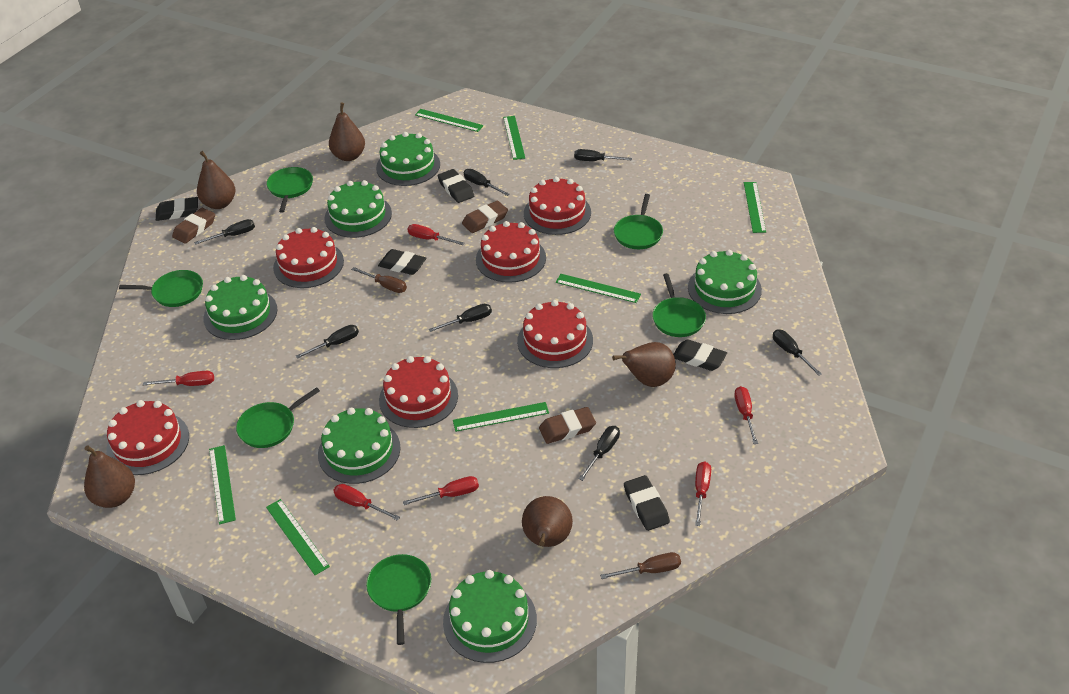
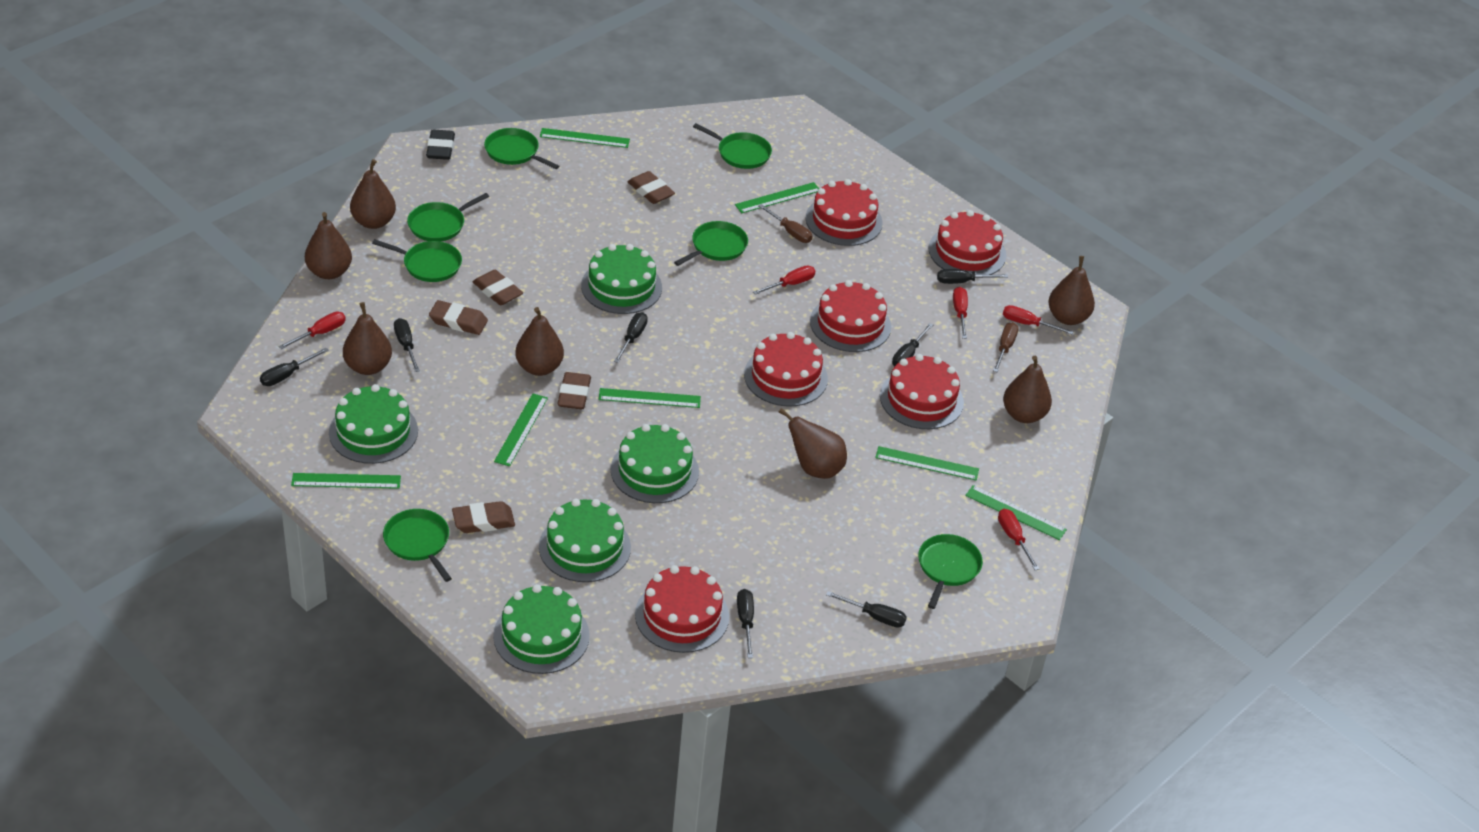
black eraser: [156,197,198,221] [378,249,426,275] [438,169,474,203] [624,475,670,531] [673,339,727,371] = 5 -> [426,129,455,160] = 1
brown eraser: [172,208,215,244] [462,201,508,233] [539,407,596,444] = 3 -> [429,300,488,335] [452,501,515,533] [473,270,523,305] [557,372,591,409] [628,171,675,204] = 5
brown pear: [84,445,135,508] [197,151,235,209] [329,102,365,161] [522,496,573,547] [612,342,676,387] = 5 -> [305,212,352,279] [343,302,392,375] [350,159,396,229] [515,307,564,376] [779,408,847,479] [1003,356,1052,423] [1048,256,1095,325] = 7
green cake: [203,275,277,340] [318,407,401,484] [324,180,392,238] [376,132,440,186] [443,570,537,663] [688,250,762,314] = 6 -> [329,384,418,464] [493,584,590,674] [539,499,631,582] [581,244,662,314] [611,424,699,503] = 5
green pan: [119,270,203,307] [236,387,320,448] [267,167,313,213] [366,554,431,645] [614,194,663,249] [652,273,706,337] = 6 -> [372,239,462,282] [383,509,452,582] [407,193,489,242] [484,128,559,169] [674,221,748,266] [693,123,772,169] [918,534,983,609] = 7
red screwdriver: [143,371,214,386] [333,484,400,521] [403,476,479,505] [407,224,464,245] [695,462,711,526] [734,386,758,444] = 6 -> [279,312,346,349] [753,266,815,295] [953,287,968,339] [998,509,1039,570] [1003,305,1074,334] = 5

